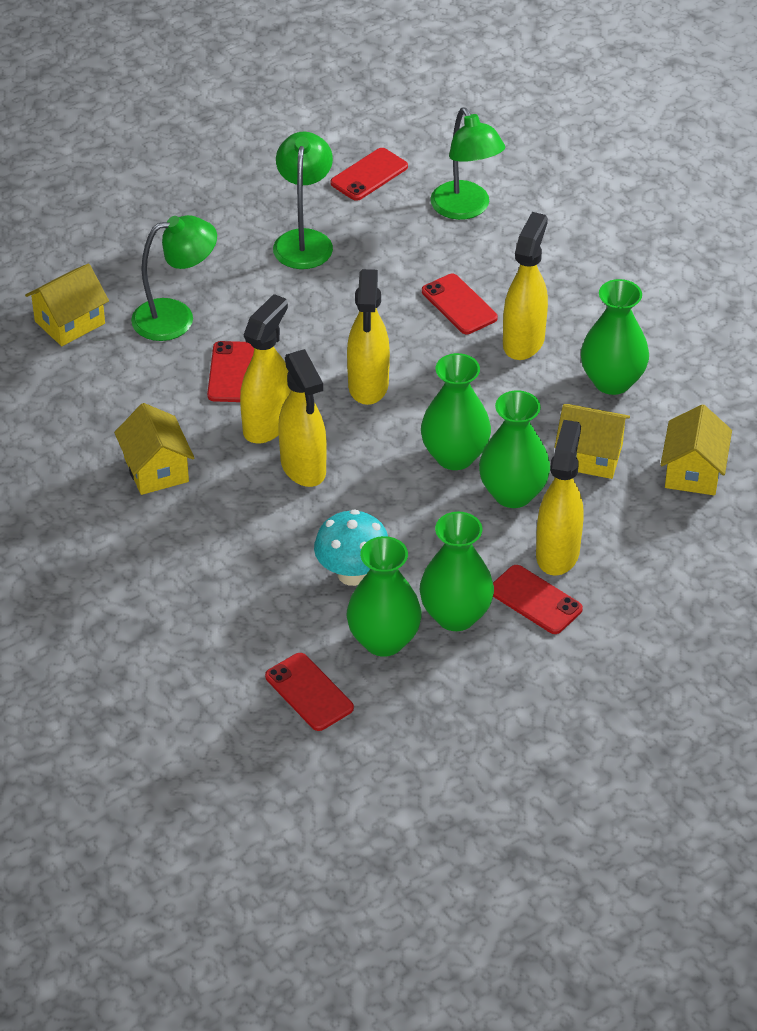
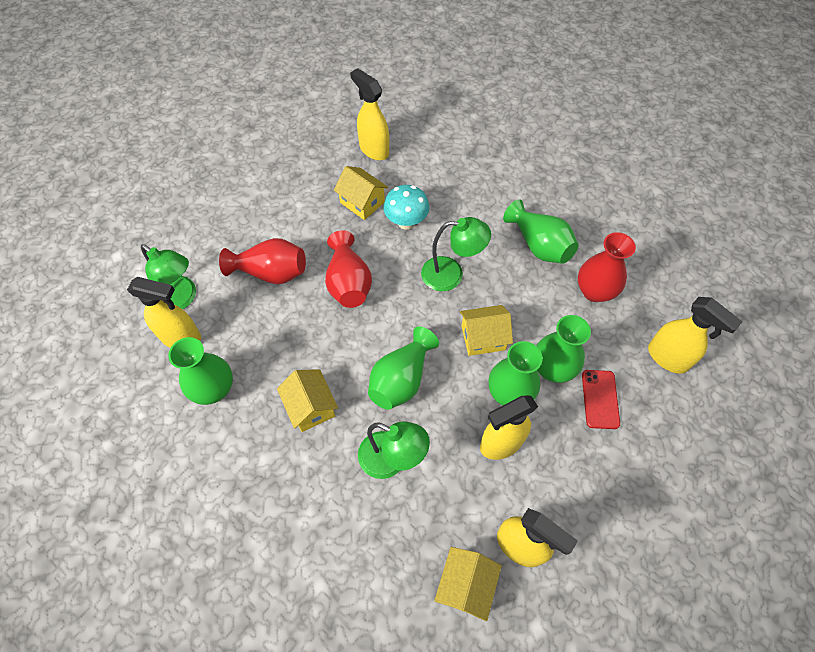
red phone: [207,341,254,402] [265,653,354,731] [330,148,408,201] [422,274,498,334] [493,565,583,634] = 5 -> [582,370,620,429] = 1
red vase: none = 0 -> [219,238,306,284] [325,230,372,308] [578,232,636,302] = 3

